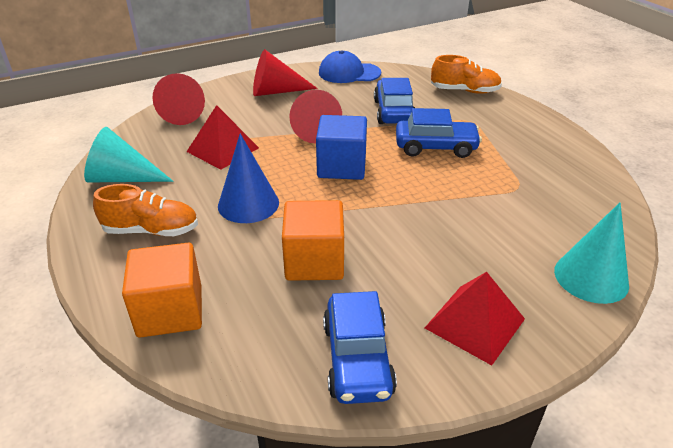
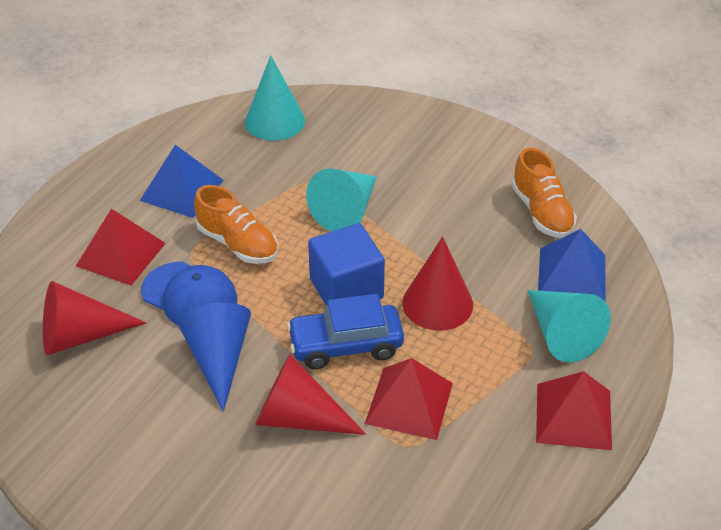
blue car: [323,291,397,404] [374,78,415,124] [396,108,482,158] = 3 -> [287,294,404,369] = 1
blue pyramid: none = 0 -> [140,145,224,218] [538,229,605,301] = 2
orange cube: [122,243,202,338] [282,200,344,281] = 2 -> none = 0
red pyramid: [187,105,259,170] [425,272,525,365] = 2 -> [76,209,166,286] [365,358,453,440] [536,371,612,450] = 3
turquoise cone: [84,127,173,182] [554,202,629,304] = 2 -> [245,55,305,141] [306,169,377,232] [527,290,611,362] = 3

